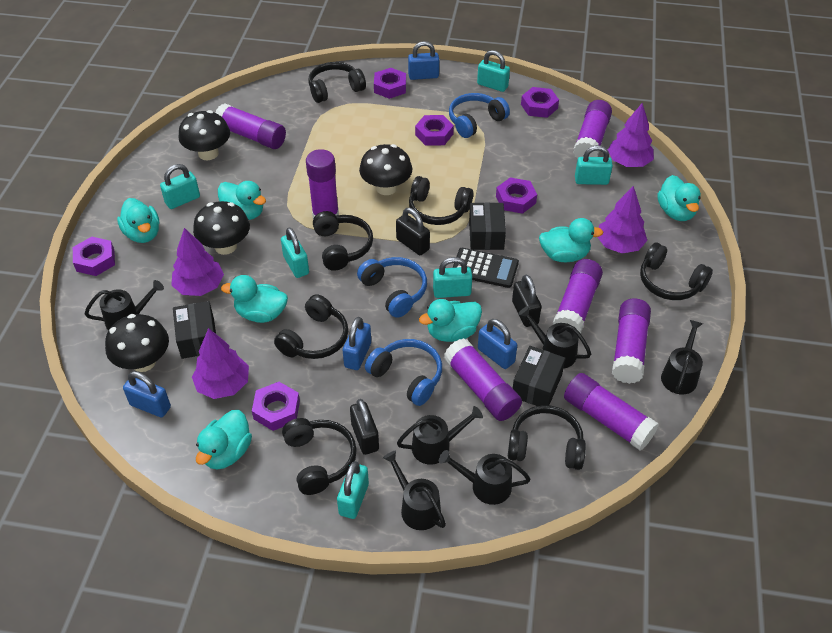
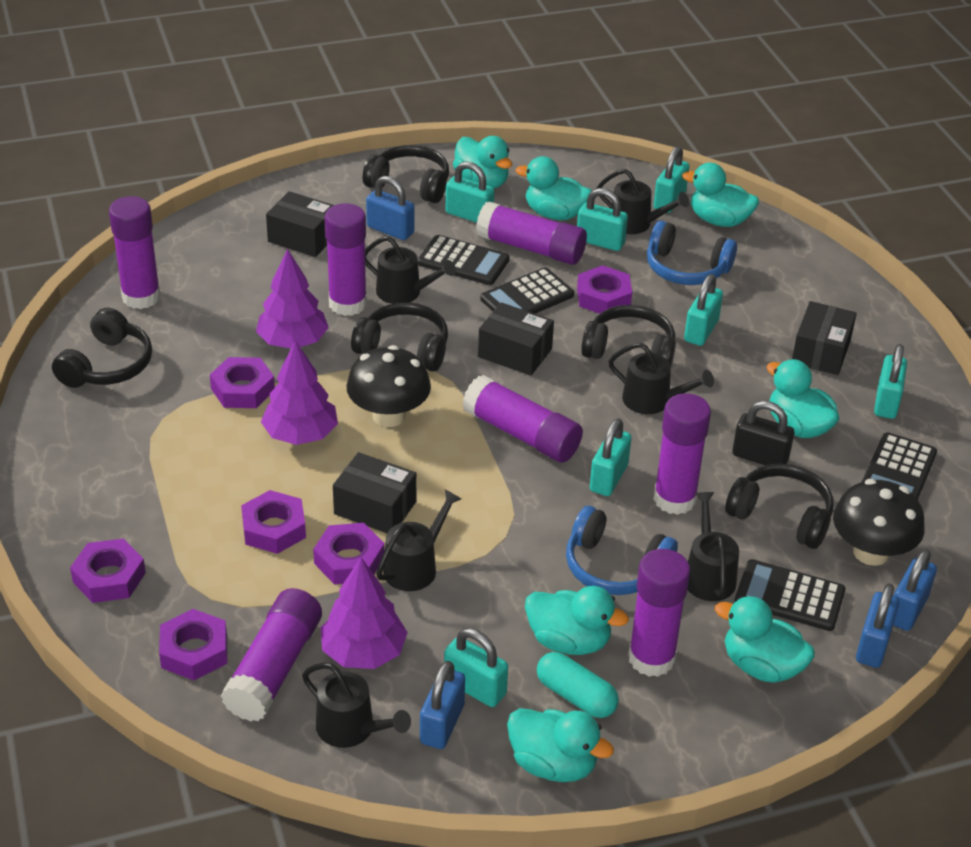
black box: [173,301,216,359] [469,202,506,250] [513,346,565,406] = 3 -> [266,191,334,257] [333,452,417,533] [478,302,554,376] [792,301,857,375] = 4
black calculator: [452,248,519,288] = 1 -> [418,235,510,285] [480,267,574,314] [735,559,846,631] [862,432,937,500] = 4
black headphones: [274,294,348,359] [282,418,357,495] [308,62,366,103] [313,211,373,271] [409,176,473,225] [508,405,586,470] [640,242,713,300] = 7 -> [52,308,152,388] [351,302,448,372] [363,145,449,203] [581,305,676,366] [725,464,834,549] = 5
black mushroom: [105,314,169,372] [179,110,230,160] [193,201,250,255] [359,144,412,195] = 4 -> [347,345,431,427] [833,479,925,566] = 2
black padlock: [350,399,379,455] [396,208,430,255] [512,274,541,327] = 3 -> [732,401,794,465] = 1
blue headphones: [357,257,427,318] [365,339,442,406] [449,93,510,138] = 3 -> [566,506,678,595] [647,221,737,285] = 2
purple tree: [171,228,224,296] [192,328,249,399] [597,186,647,253] [608,103,654,167] = 4 -> [256,249,329,348] [261,341,338,445] [321,557,408,669] = 3
turquoise capsule: none = 0 -> [537,652,619,718] = 1
turquoise padlock: [160,164,200,209] [281,227,309,278] [337,461,369,519] [433,257,472,298] [477,50,510,92] [575,145,613,185] = 6 -> [444,628,508,707] [446,161,494,223] [577,188,628,251] [590,418,632,496] [653,146,689,213] [684,274,723,346] [874,344,907,419] = 7

